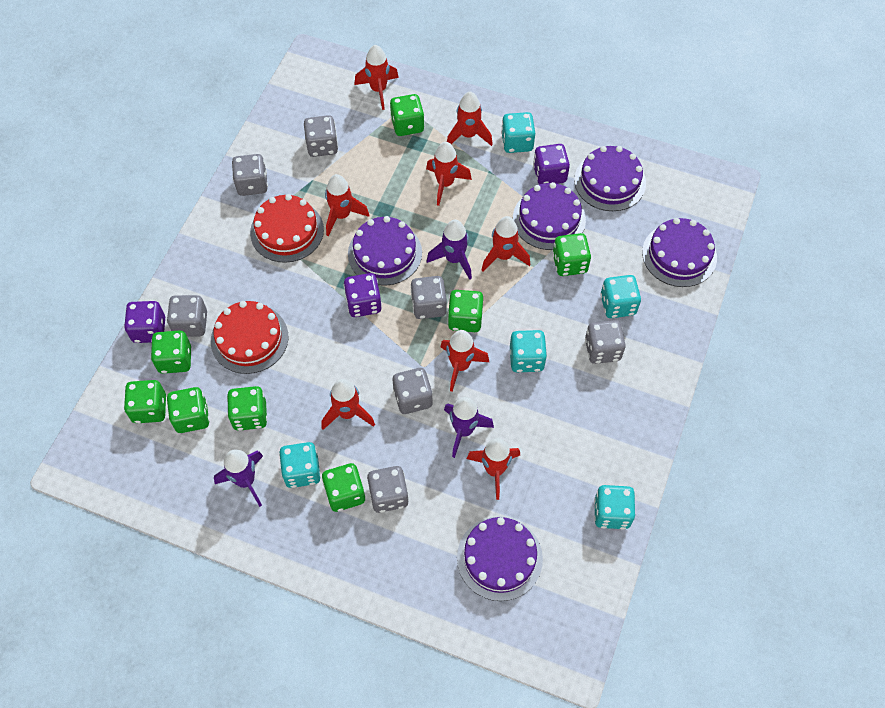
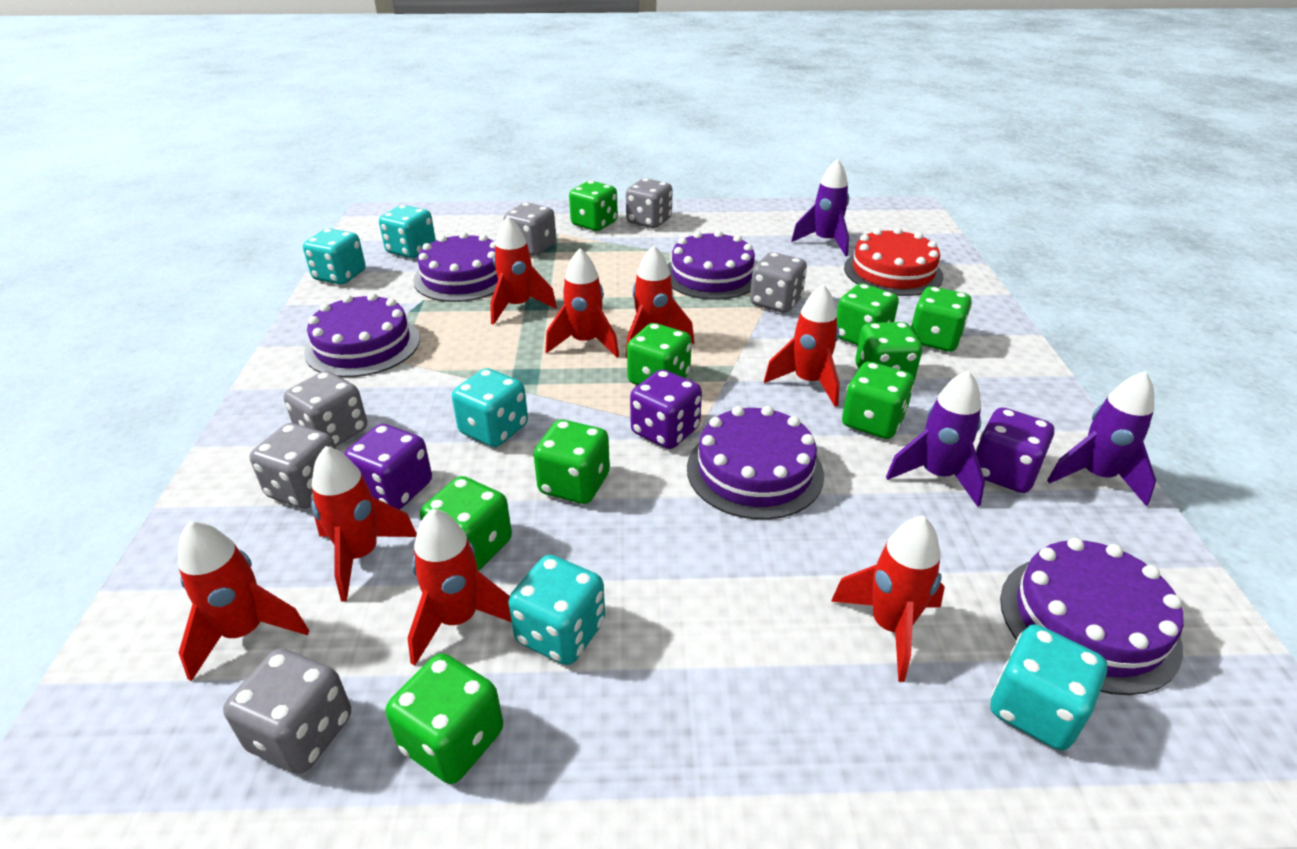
green dice: [124,380,166,423] [151,330,191,374] [167,387,210,433] [227,386,267,431] [322,463,365,512] [390,94,425,136] [448,290,483,332] [552,233,591,276] = 8 -> [386,653,503,784] [420,476,512,571] [534,419,610,504] [569,181,618,231] [627,323,692,385] [837,283,899,345] [842,362,914,439] [856,322,922,381] [911,286,972,352] = 9
grey dice: [167,295,207,337] [232,154,268,196] [304,115,338,157] [367,466,409,513] [393,368,433,414] [410,276,447,319] [585,320,626,364] = 7 -> [223,648,351,774] [250,423,336,509] [284,371,367,447] [504,203,556,256] [626,179,672,228] [750,252,807,313] = 6
red cake: [211,301,288,374] [250,194,324,263] = 2 -> [844,228,944,296] = 1

